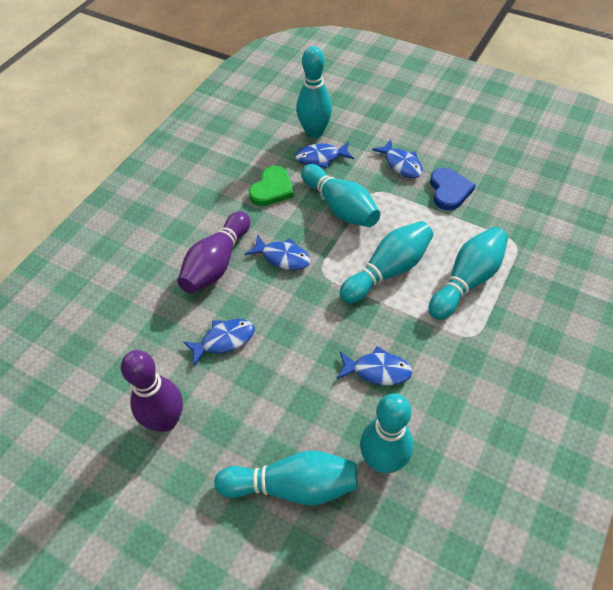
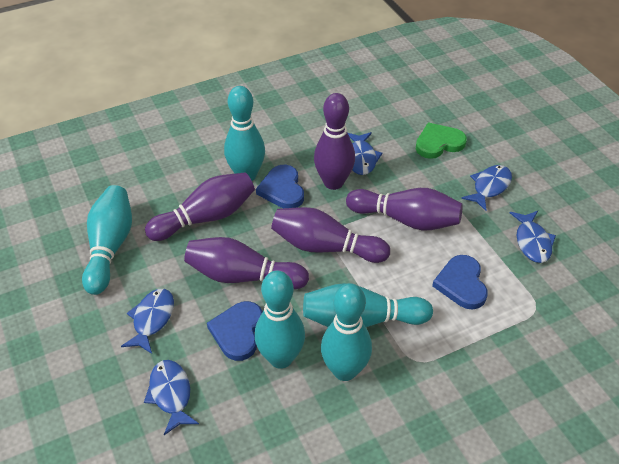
blue heart: [430,167,476,210] = 1 -> [207,301,263,361] [256,165,304,208] [432,255,488,309] = 3
purple bowling pin: [121,350,183,432] [177,211,250,294] = 2 -> [145,172,255,241] [184,237,309,289] [271,207,390,263] [314,93,355,190] [346,188,463,231] = 5
turquoise bowling pin: [214,450,358,505] [296,46,332,138] [301,164,380,227] [339,221,433,304] [360,393,413,473] [428,227,508,320] = 6 -> [82,185,132,295] [224,86,265,181] [255,271,305,369] [303,283,433,327] [321,283,372,381] = 5

